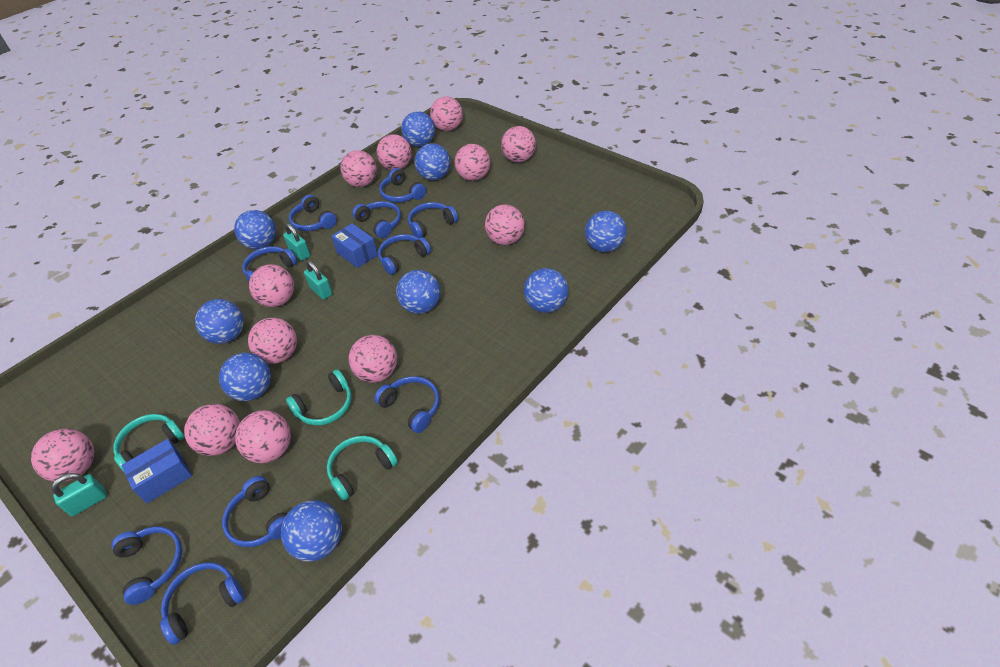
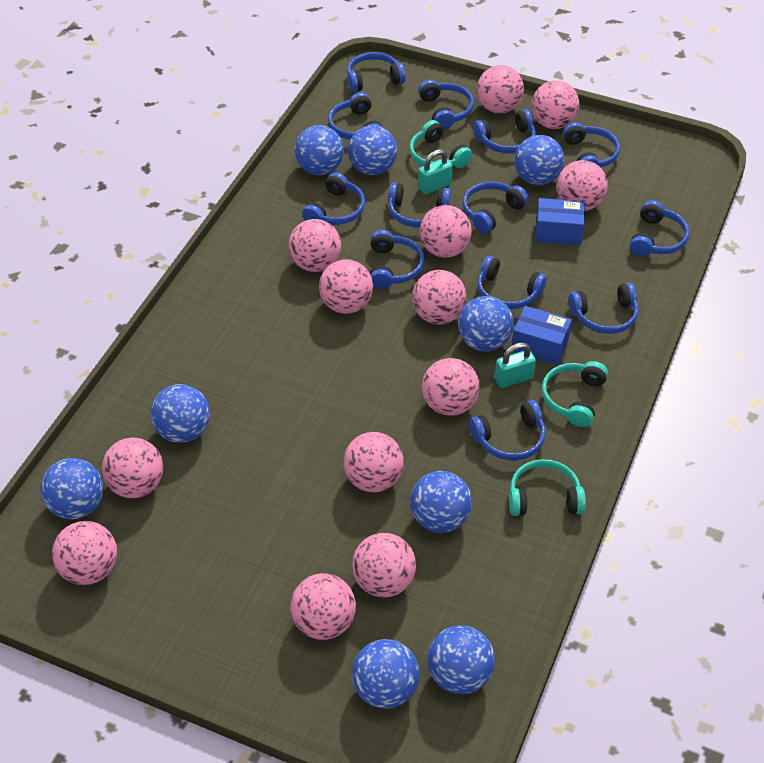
blue headphones: [111,526,182,605] [160,563,245,645] [222,476,287,547] [242,246,297,281] [289,195,337,231] [352,201,401,238] [374,376,440,433] [378,234,431,275] [379,168,426,202] [408,202,458,238] = 10 -> [302,172,365,225] [328,92,382,140] [347,52,406,92] [370,230,424,289] [388,182,451,227] [418,79,474,130] [463,181,529,234] [469,400,546,461] [473,109,536,153] [478,256,547,309] [563,122,620,168] [568,283,639,334] [630,200,689,257] = 13
pink ball: [31,429,94,482] [184,404,240,456] [235,410,291,463] [248,317,297,364] [249,264,294,307] [340,150,377,187] [348,335,397,383] [377,134,412,170] [430,97,463,131] [455,144,490,181] [485,205,525,245] [501,126,536,162] = 12 -> [52,521,117,585] [102,438,163,498] [289,219,341,272] [290,573,356,640] [319,259,373,314] [343,432,404,492] [352,533,416,598] [412,270,466,325] [420,205,472,258] [422,358,480,416] [477,65,524,113] [531,80,579,129] [557,160,608,211] = 13
turquoise padlock: [51,473,107,516] [283,223,310,261] [304,261,333,300] = 3 -> [418,149,453,194] [495,342,536,388] = 2

